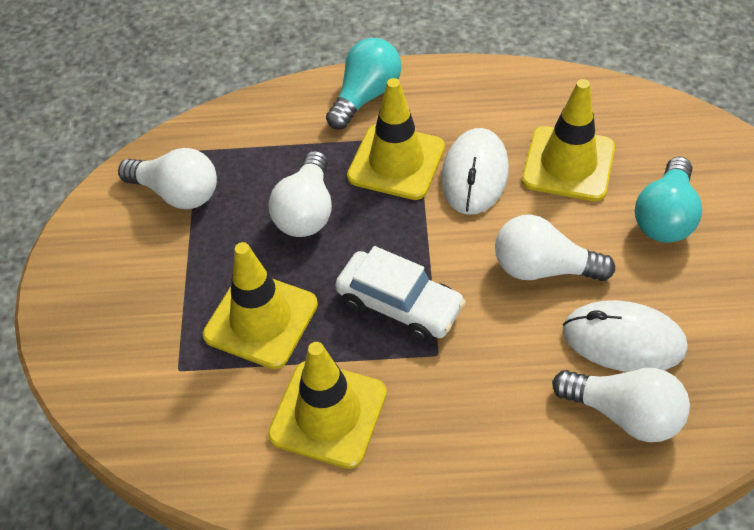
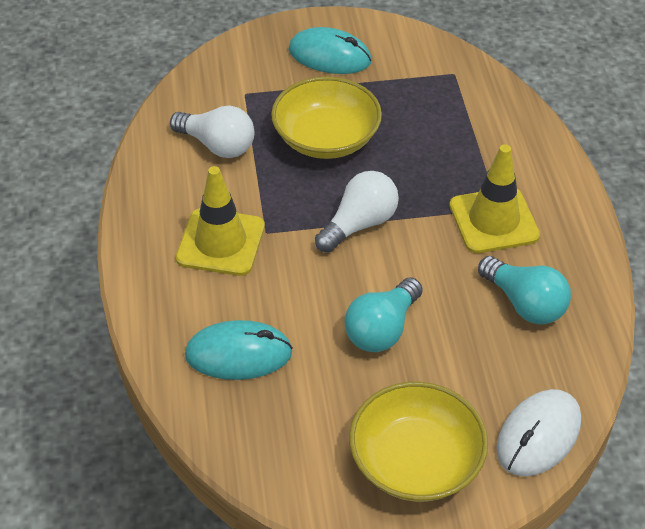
turquoise mouse: none = 0 -> [185,320,293,380] [288,27,372,74] = 2
white car: [335,246,466,342] = 1 -> none = 0
white light bulb: [118,148,217,209] [269,151,332,237] [495,215,615,281] [552,368,690,442] = 4 -> [170,106,254,158] [315,171,399,253] = 2
white mouse: [441,128,509,215] [563,300,688,372] = 2 -> [496,389,581,477] = 1
yellow bowl: none = 0 -> [271,77,382,159] [349,382,488,502] = 2
yellow traffic cone: [203,242,318,369] [268,342,387,469] [347,78,445,200] [522,79,615,201] = 4 -> [176,166,265,276] [449,144,540,253] = 2

